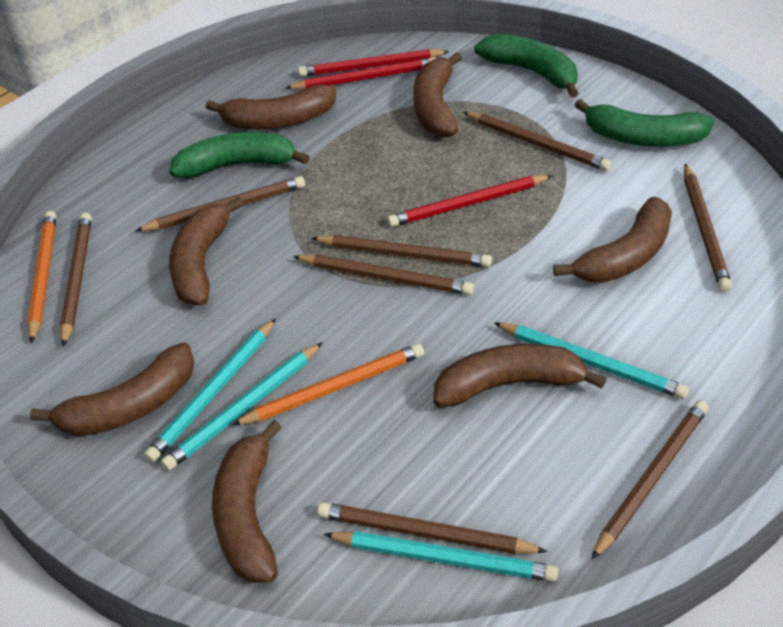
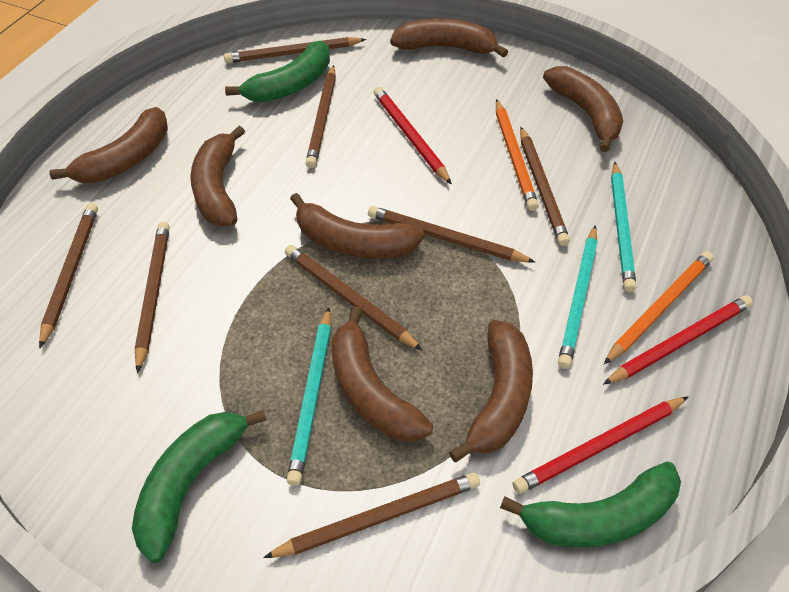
turquoise pencil: [144,318,276,462] [161,342,323,471] [324,531,558,582] [494,322,689,399] = 4 -> [287,307,331,486] [558,225,598,369] [611,162,636,292] = 3

